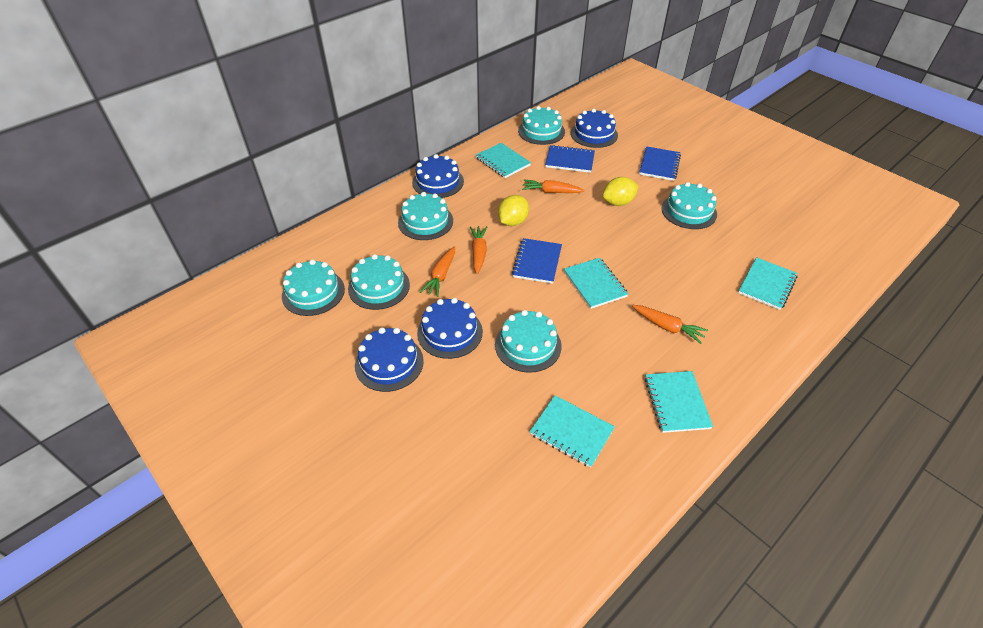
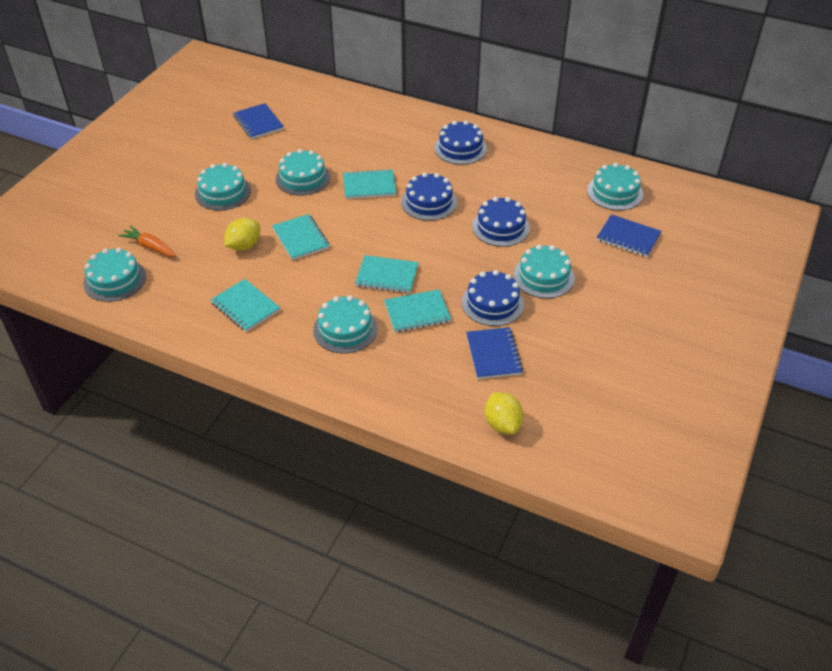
orange carrot: [420,247,455,297] [470,226,487,274] [522,179,585,193] [632,305,708,344] = 4 -> [118,225,176,257] = 1

